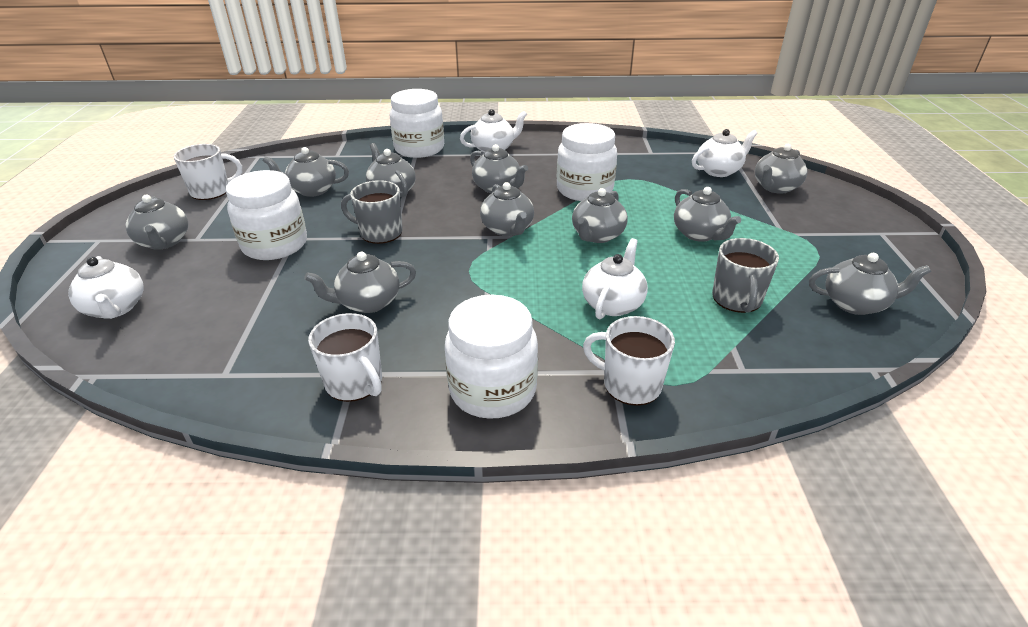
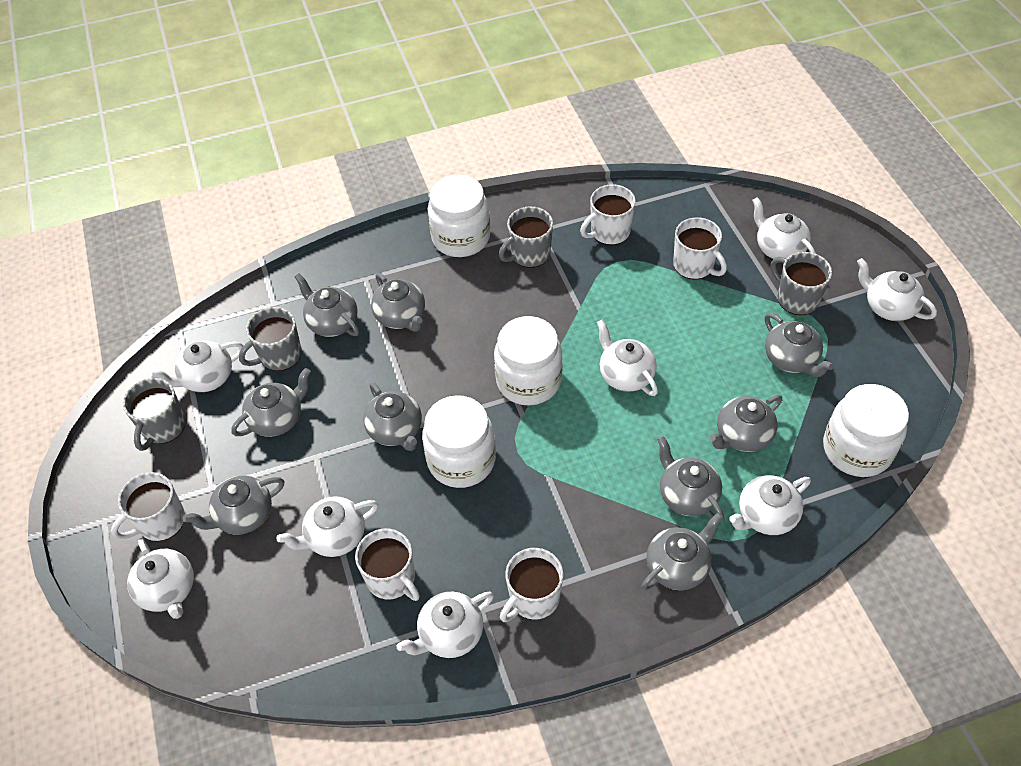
grey mug: [341,180,402,244] [712,238,779,313] = 2 -> [123,378,186,451] [239,307,302,371] [499,206,553,268] [771,252,832,315] = 4
grey teapot: [126,195,188,250] [263,147,349,197] [304,252,416,313] [366,143,416,197] [470,144,528,193] [480,182,534,236] [572,188,628,243] [674,187,741,242] [755,144,807,194] [809,253,931,315] = 10 -> [183,476,284,535] [231,368,311,437] [295,274,359,337] [363,382,422,451] [371,273,425,332] [641,513,723,590] [657,436,724,523] [710,395,782,452] [765,313,834,377] = 9
white mug: [174,144,242,200] [308,313,382,402] [583,316,675,406] = 3 -> [111,472,185,541] [355,529,420,601] [500,548,563,622] [580,184,636,245] [673,217,727,280] = 5
white teapot: [68,256,143,319] [460,109,527,152] [582,238,648,319] [692,129,758,177] = 4 -> [127,538,194,619] [149,341,243,392] [276,496,379,557] [397,592,494,658] [597,320,658,396] [729,475,811,535] [752,197,816,259] [857,258,937,321] = 8

